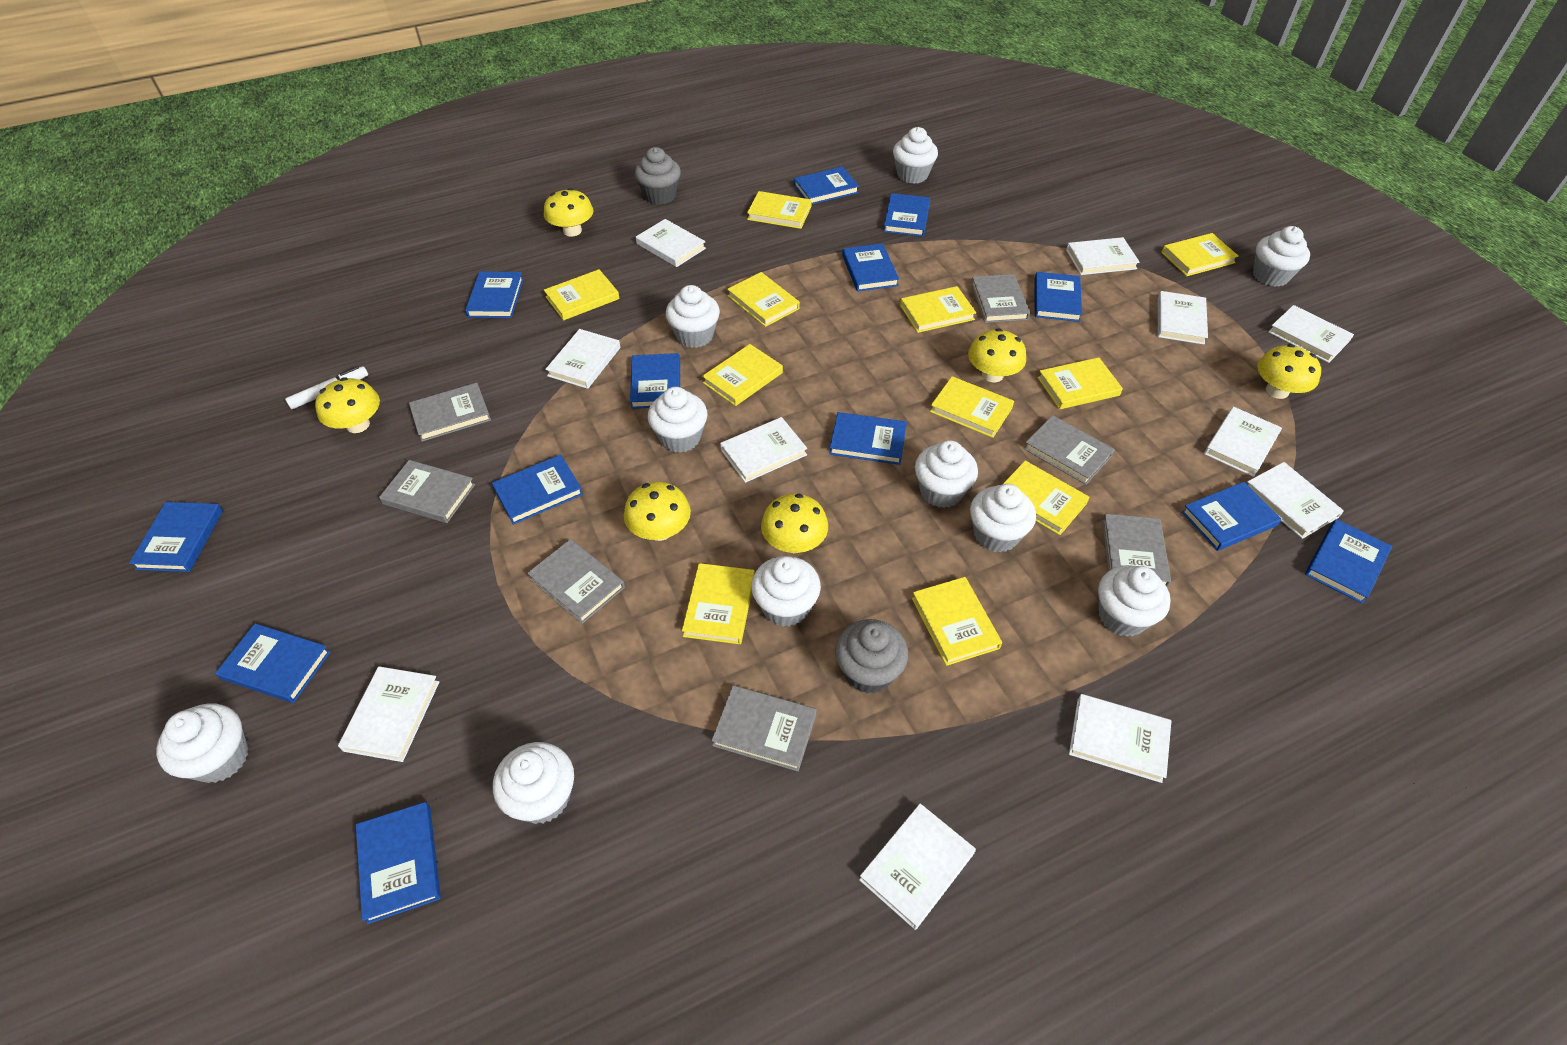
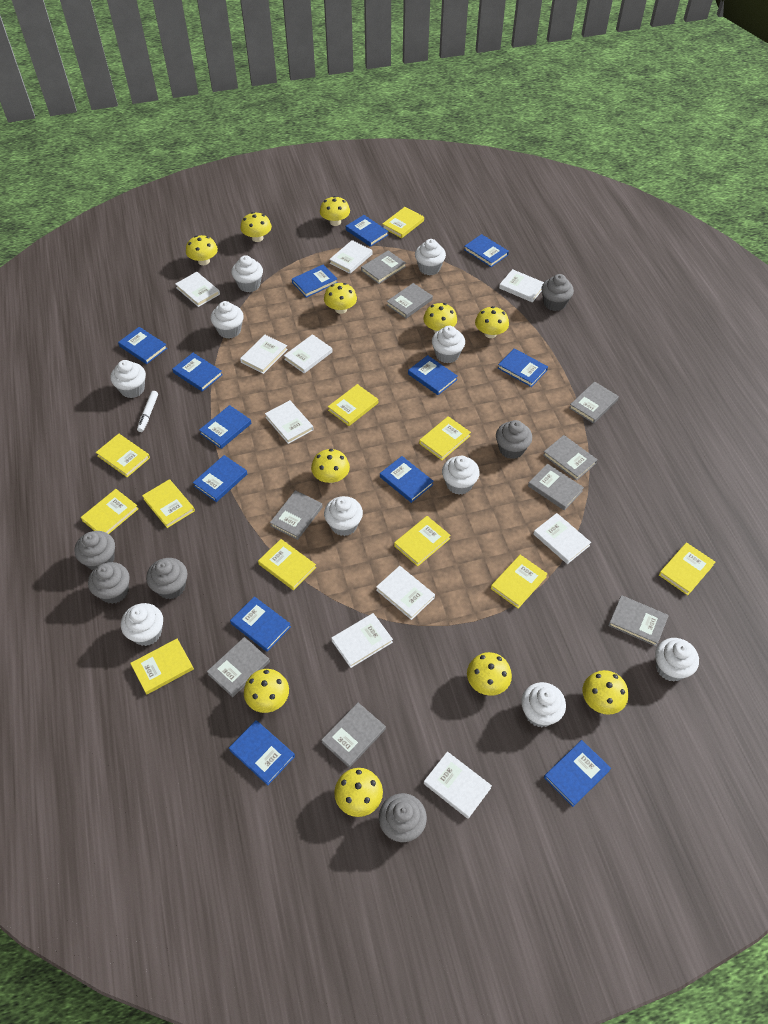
grey book: [379,460,475,523] [409,383,491,442] [527,539,625,624] [711,685,817,771] [971,274,1030,323] [1024,415,1115,485] [1102,514,1171,587] = 7 -> [207,637,270,697] [270,490,323,540] [321,703,386,768] [361,250,406,284] [387,283,433,318] [528,464,584,510] [543,435,598,481] [569,381,619,424] [608,595,669,646] = 9
grey cupcake: [635,147,681,205] [835,619,908,694] = 2 -> [75,531,115,570] [88,562,130,604] [146,558,187,599] [379,793,427,842] [496,420,532,459] [541,274,574,311] = 6
white book: [338,666,439,762] [545,329,620,389] [636,219,706,267] [720,417,807,483] [859,803,976,930] [1066,237,1140,275] [1069,694,1171,783] [1158,291,1208,345] [1204,407,1282,477] [1247,462,1344,539] [1268,305,1354,363] = 11 -> [175,272,220,307] [240,335,288,374] [265,400,314,444] [284,334,333,373] [329,240,372,274] [331,613,393,668] [376,566,435,620] [424,751,492,819] [499,269,544,302] [533,513,591,564] = 10
yellow mushroom: [315,377,380,433] [544,188,594,236] [624,482,691,541] [761,494,828,553] [968,328,1026,383] [1257,344,1321,399] = 6 -> [186,235,218,265] [240,212,272,242] [244,669,289,713] [311,449,350,483] [320,196,350,226] [324,283,357,314] [334,768,383,817] [423,303,457,333] [467,652,512,696] [475,306,509,338] [583,670,628,715] = 11

